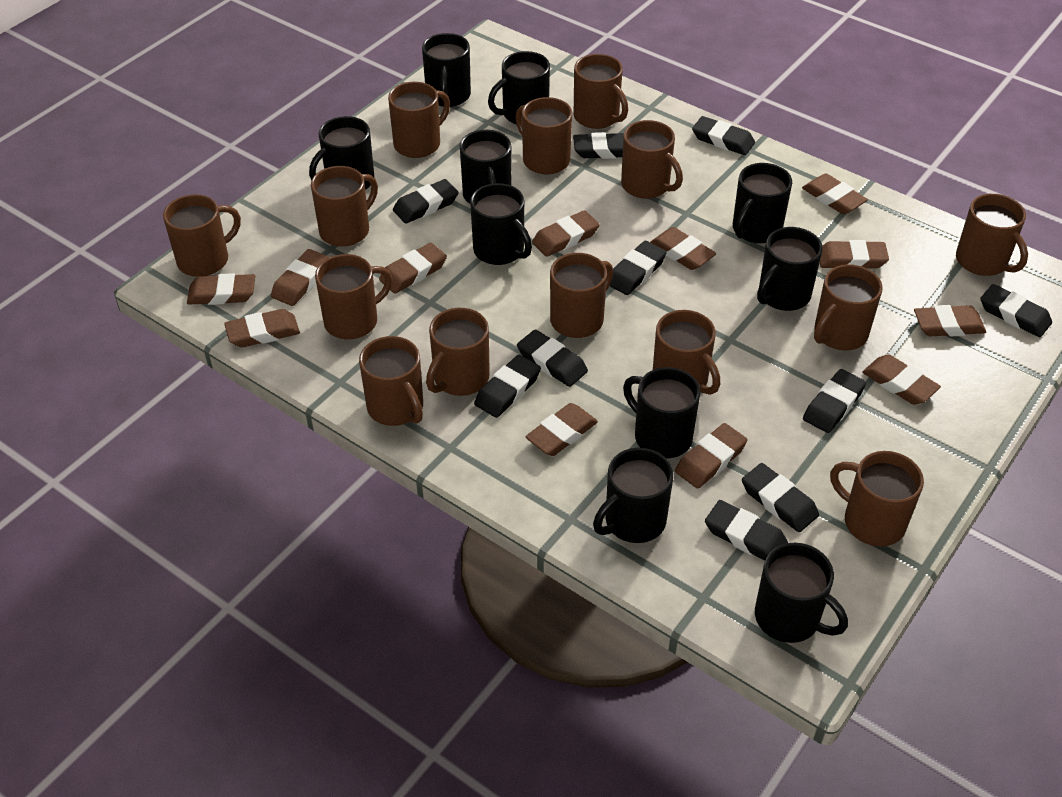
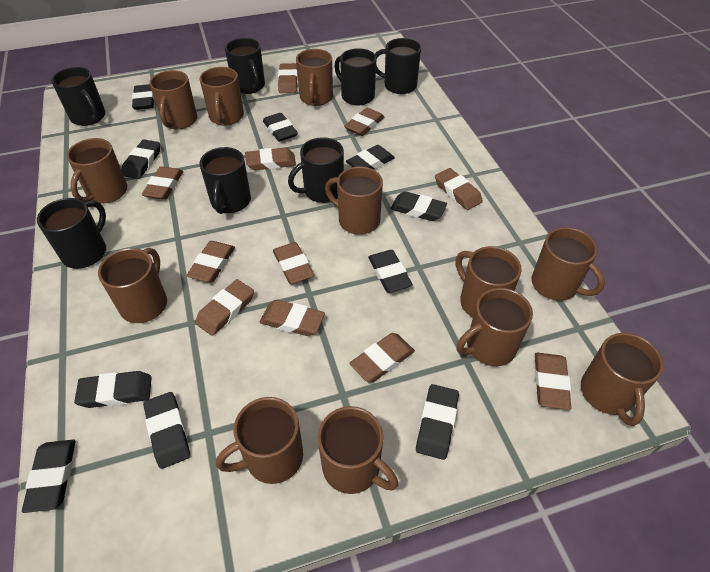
black mug: [309,116,375,190] [422,33,471,107] [460,130,511,204] [470,183,532,265] [488,51,550,124] [593,448,673,543] [623,367,700,458] [733,163,792,243] [755,543,848,643] [757,227,823,311] = 10 -> [37,198,106,269] [51,67,106,126] [199,147,251,214] [225,38,265,94] [288,137,344,203] [334,48,376,106] [375,38,421,94] = 7
brown eraser: [187,273,255,305] [224,309,300,348] [271,249,330,306] [379,243,447,294] [526,403,598,456] [532,210,600,257] [650,227,716,270] [675,423,747,489] [802,174,868,214] [820,240,889,269] [862,354,941,405] [914,305,986,337] = 12 -> [142,166,183,200] [186,241,235,282] [195,279,254,336] [245,148,296,170] [260,300,325,336] [273,242,314,284] [278,63,298,93] [344,108,384,136] [349,333,415,382] [435,168,483,210] [535,353,571,410] = 11
brown mug: [163,194,241,277] [311,166,378,247] [315,254,392,339] [359,336,423,426] [388,82,450,158] [426,308,490,396] [515,97,572,174] [550,253,613,338] [574,54,628,129] [621,120,683,199] [653,310,720,395] [814,265,883,350] [830,451,924,546] [956,194,1028,276] = 14 -> [67,138,127,204] [98,248,167,323] [149,70,197,130] [200,67,244,126] [216,397,303,484] [296,49,333,106] [318,406,398,494] [325,167,383,235] [456,246,522,317] [457,288,533,366] [531,227,605,301] [581,333,664,426] = 12

